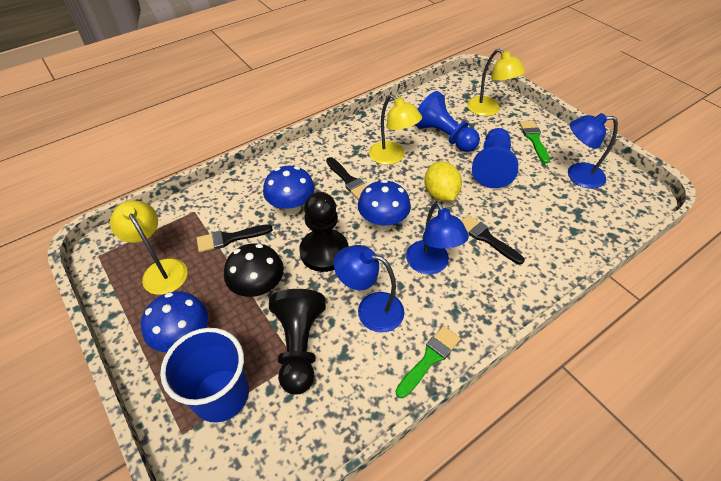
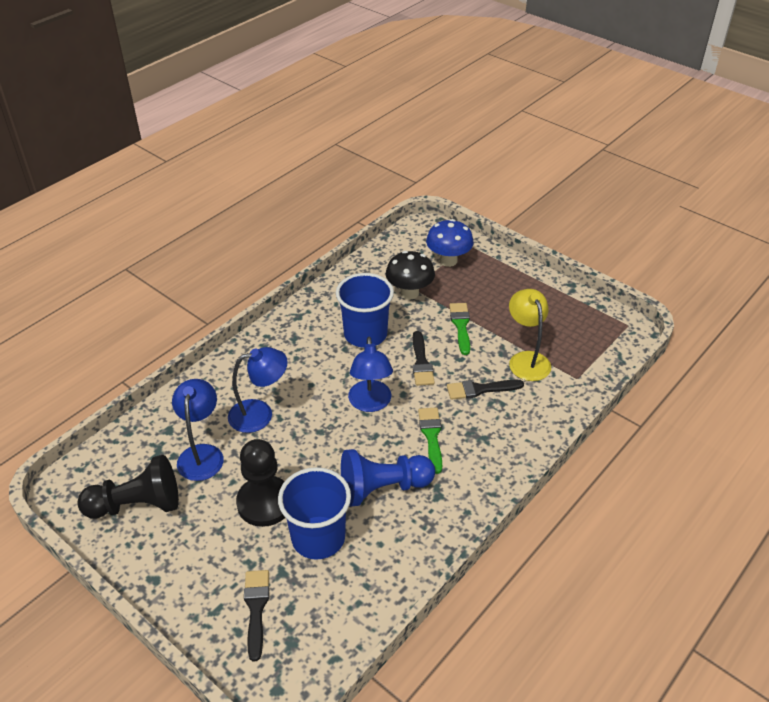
blue cup: [160,328,249,423] = 1 -> [278,467,351,560] [336,273,394,348] = 2
blue mushroom: [141,291,208,352] [263,166,315,215] [358,180,411,231] = 3 -> [426,219,474,267] = 1
blue pawn: [415,91,480,152] [472,128,518,188] = 2 -> [341,449,435,507] = 1
yellow lamp: [110,200,188,295] [369,95,422,165] [467,49,525,116] = 3 -> [509,289,551,381] = 1
yellow lemon: [424,161,462,201] = 1 -> none = 0

